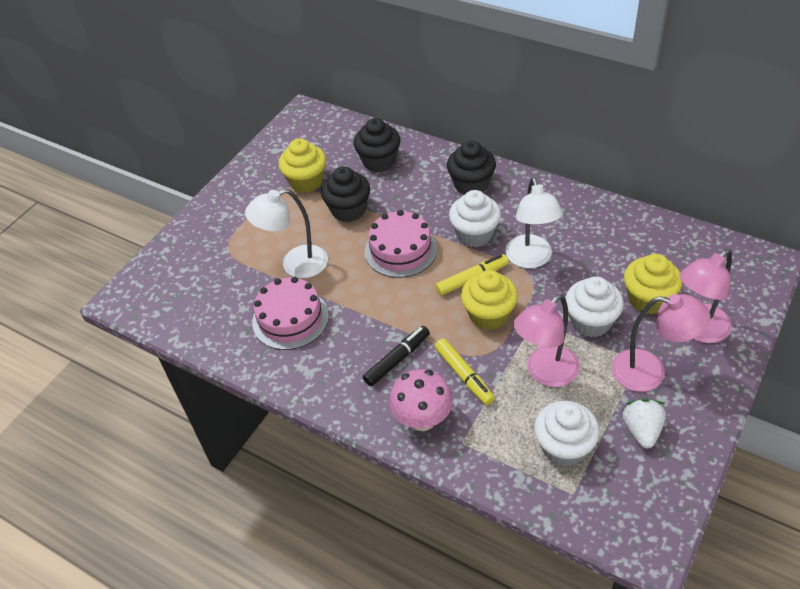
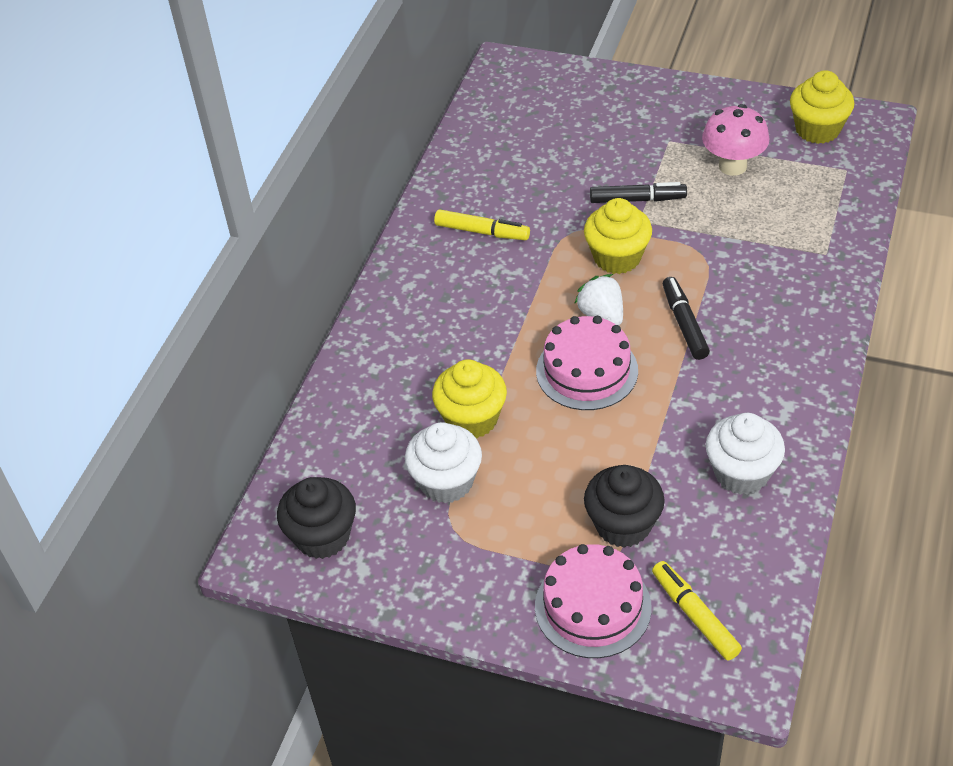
black cupcake: [321,166,370,222] [353,118,401,172] [447,141,496,195] = 3 -> [277,477,356,559] [584,465,665,548] = 2
black marker: [363,326,430,386] = 1 -> [590,182,687,203] [663,277,710,360] = 2
pink lamp: [513,294,580,387] [611,294,711,392] [680,249,732,343] = 3 -> none = 0
white cupcake: [449,190,501,247] [534,401,600,467] [565,276,624,337] = 3 -> [405,422,482,503] [706,413,785,495] = 2
white lamp: [245,189,328,278] [505,177,563,268] = 2 -> none = 0

